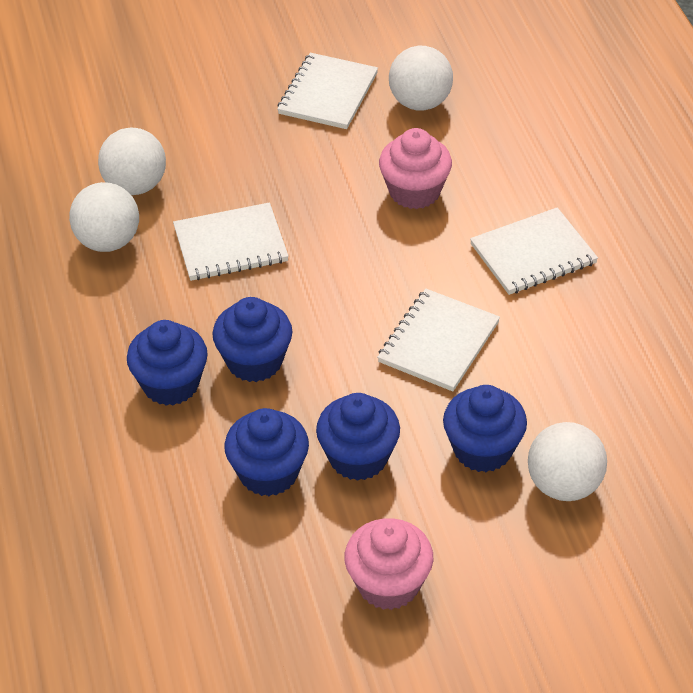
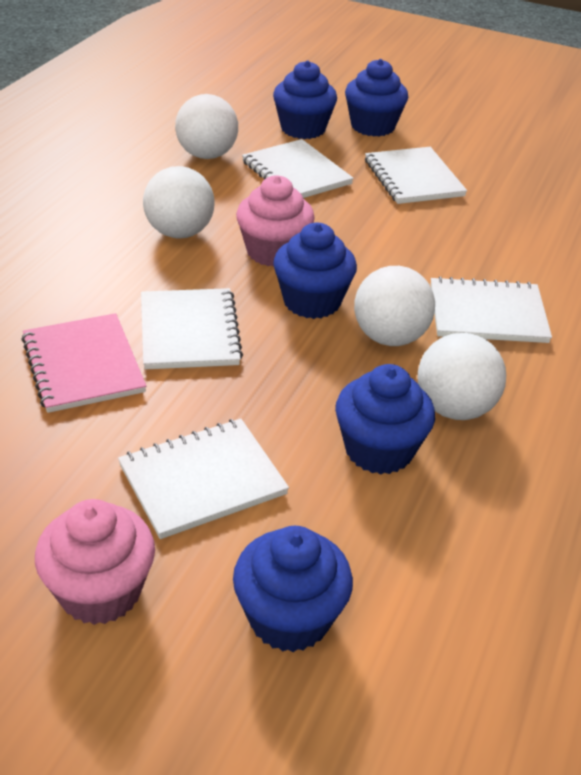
pink notebook: none = 0 -> [21,313,146,413] = 1
white notebook: [173,202,289,281] [277,53,378,129] [377,289,500,391] [470,207,598,295] = 4 -> [118,419,289,539] [141,288,243,370] [242,139,354,198] [365,147,467,204] [431,276,552,343] = 5

